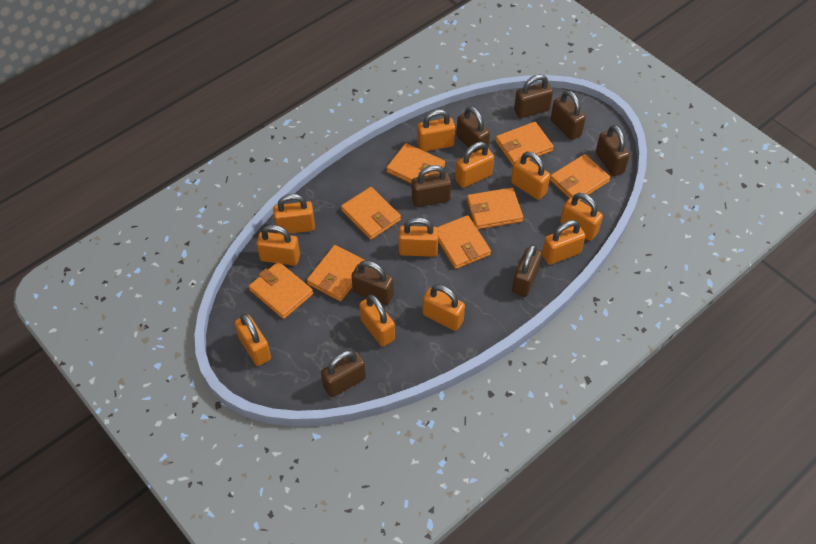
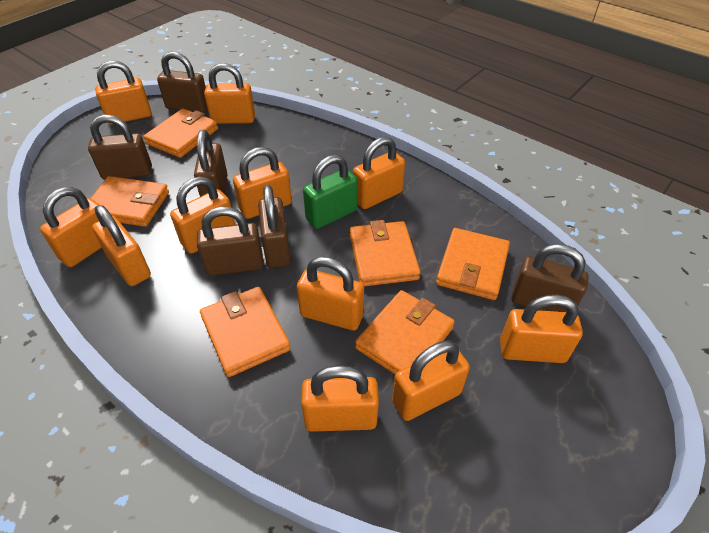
brown padlock: [321,350,366,397] [352,260,394,305] [412,165,451,207] [456,106,490,153] [512,244,542,297] [514,74,553,118] [551,90,586,140] [596,125,630,176] = 8 -> [88,115,152,179] [157,51,207,113] [194,130,228,197] [197,206,263,276] [258,185,291,268] [511,244,589,312] = 6
green padlock: none = 0 -> [303,155,358,229] = 1
orange wallet: [249,261,313,319] [307,245,364,301] [341,187,401,240] [387,143,445,184] [437,215,491,269] [467,187,523,229] [496,122,554,165] [550,154,611,200] = 8 -> [90,176,169,227] [143,109,218,158] [200,287,291,377] [350,220,420,286] [355,290,455,374] [436,228,510,300] = 6

